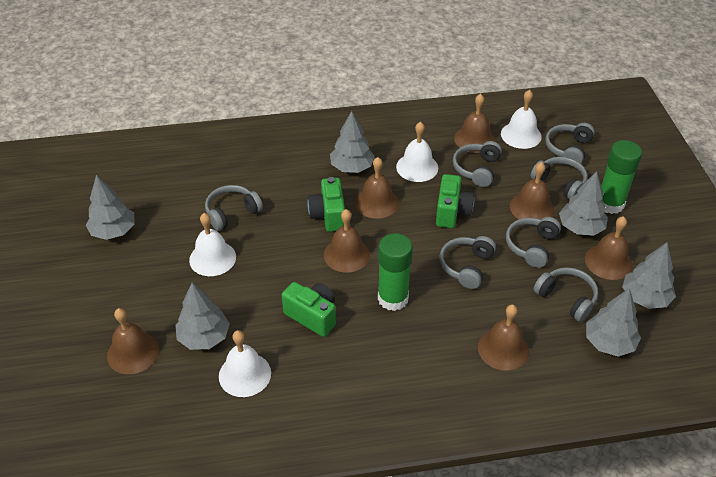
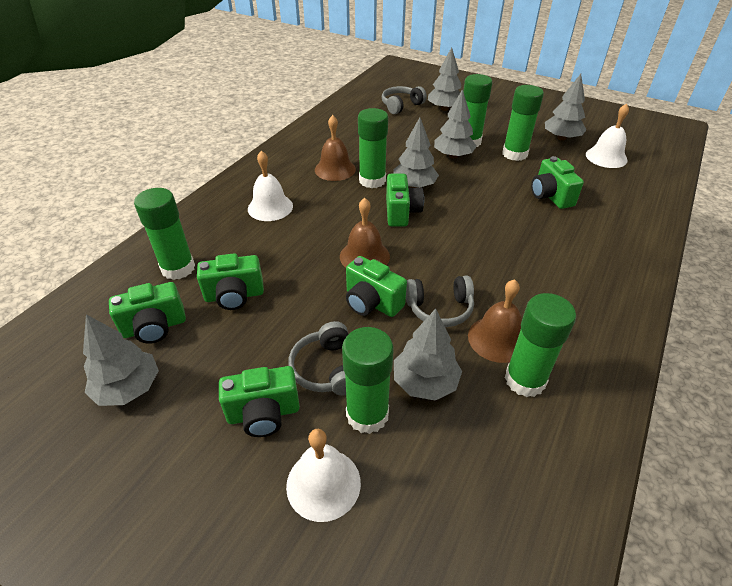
brown bell: [107,308,159,374] [324,209,370,273] [355,157,399,219] [454,94,495,153] [478,304,529,371] [510,162,554,220] [585,216,633,280] = 7 -> [315,115,356,181] [340,198,390,268] [468,279,522,363] = 3
green camera: [282,282,336,337] [307,177,345,232] [436,174,474,228] = 3 -> [109,282,186,344] [197,253,264,310] [219,366,300,437] [346,256,407,317] [386,174,424,227] [531,156,584,209] = 6
green glue stick: [378,233,413,311] [601,140,642,214] = 2 -> [134,188,195,280] [342,327,394,434] [358,108,388,188] [463,74,493,147] [502,85,544,161] [505,293,576,397] = 6
grey headphones: [205,185,263,231] [439,236,496,289] [453,141,502,187] [506,217,561,268] [531,157,588,200] [533,267,598,322] [545,123,595,164] = 7 -> [288,321,348,395] [382,86,427,114] [406,275,474,327] = 3
white bell: [189,213,236,276] [219,330,271,397] [396,122,438,182] [501,90,542,149] = 4 -> [248,151,293,221] [286,429,361,522] [586,104,629,168] = 3

